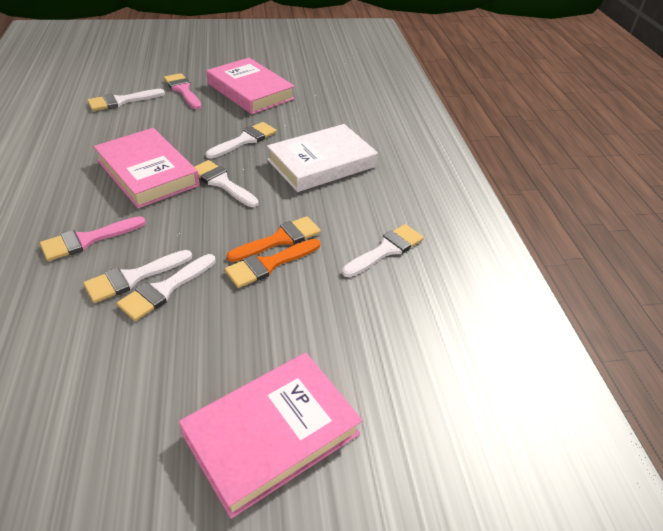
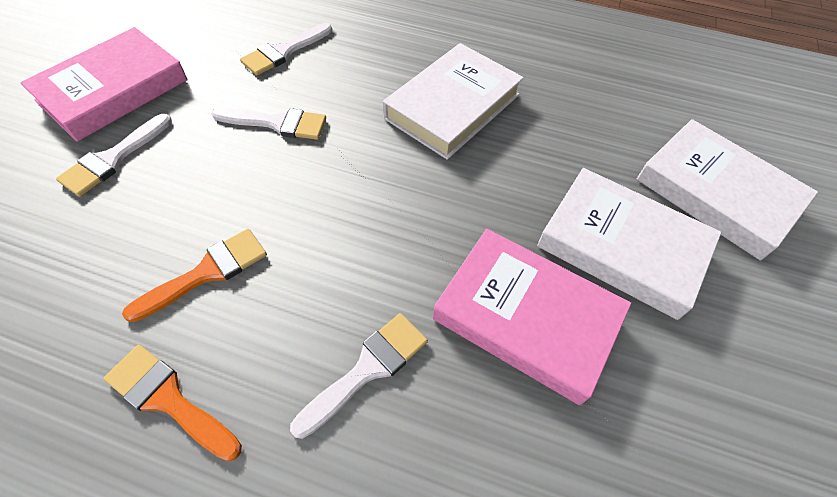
pink book: [94,128,200,209] [179,353,363,519] [206,58,295,114] = 3 -> [20,27,188,142] [433,229,631,405] = 2
pink brush: [40,216,146,261] [164,73,202,109] = 2 -> none = 0
white book: [267,124,378,192] = 1 -> [383,43,524,160] [537,168,722,320] [637,119,818,261] = 3
white brush: [83,250,192,303] [87,89,165,111] [117,254,216,321] [194,160,259,207] [206,122,277,159] [342,224,424,277] = 6 -> [56,114,172,197] [211,107,326,140] [240,23,332,75] [290,313,428,439] = 4

